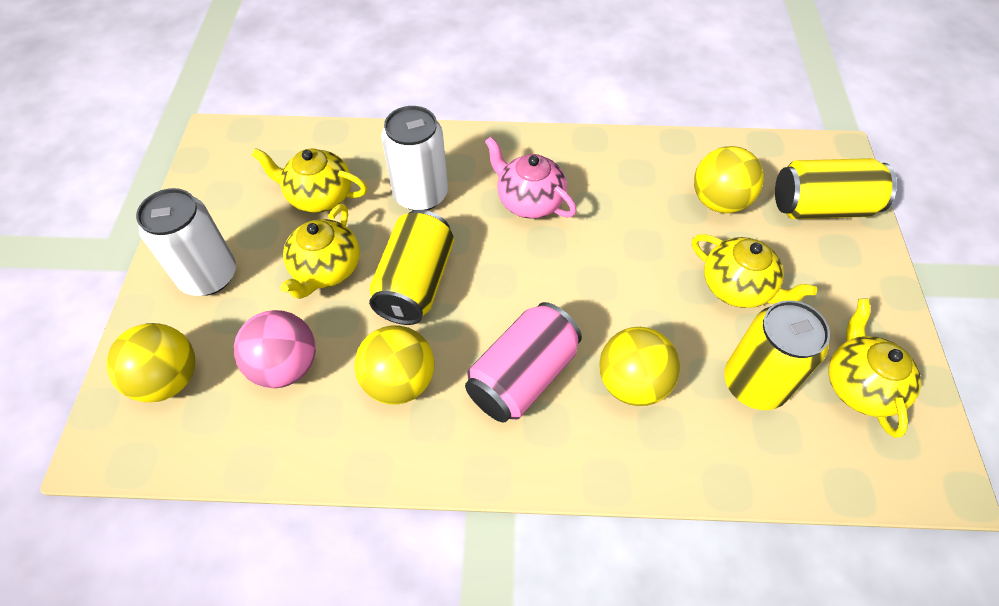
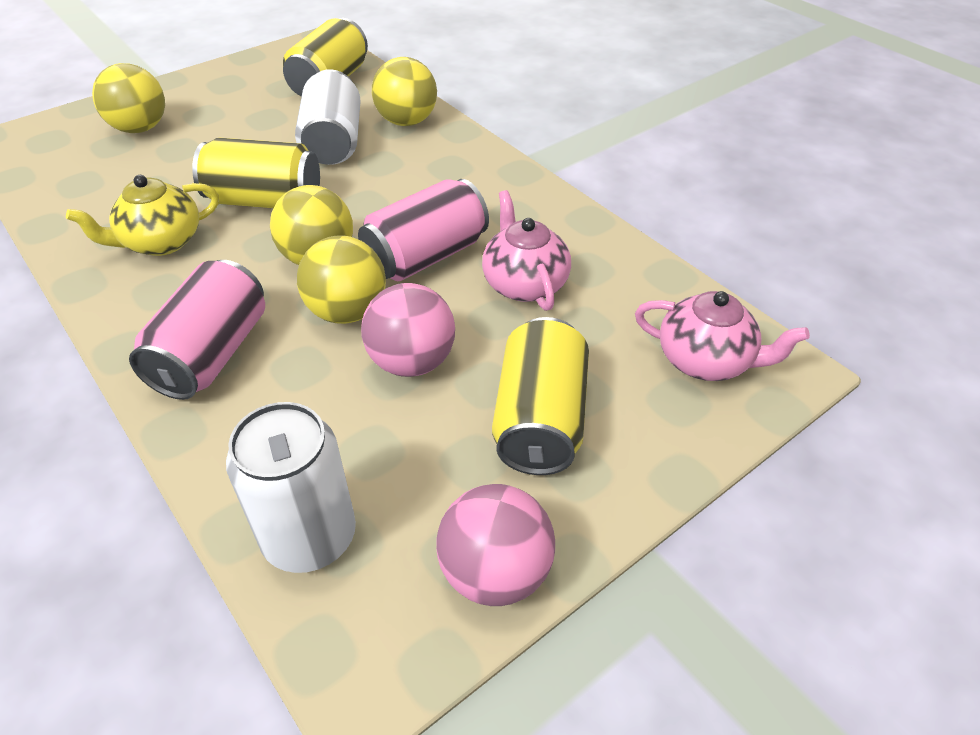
pink ball: [234,310,316,388] = 1 -> [361,283,455,377] [436,484,555,606] = 2
pink can: [465,302,582,423] = 1 -> [129,260,265,400] [358,179,489,281] = 2
pink teapot: [485,137,577,219] = 1 -> [482,190,571,311] [635,291,810,381] = 2
yellow teapot: [252,148,367,213] [280,204,360,299] [692,234,817,308] [829,299,921,438] = 4 -> [66,175,219,256] = 1

